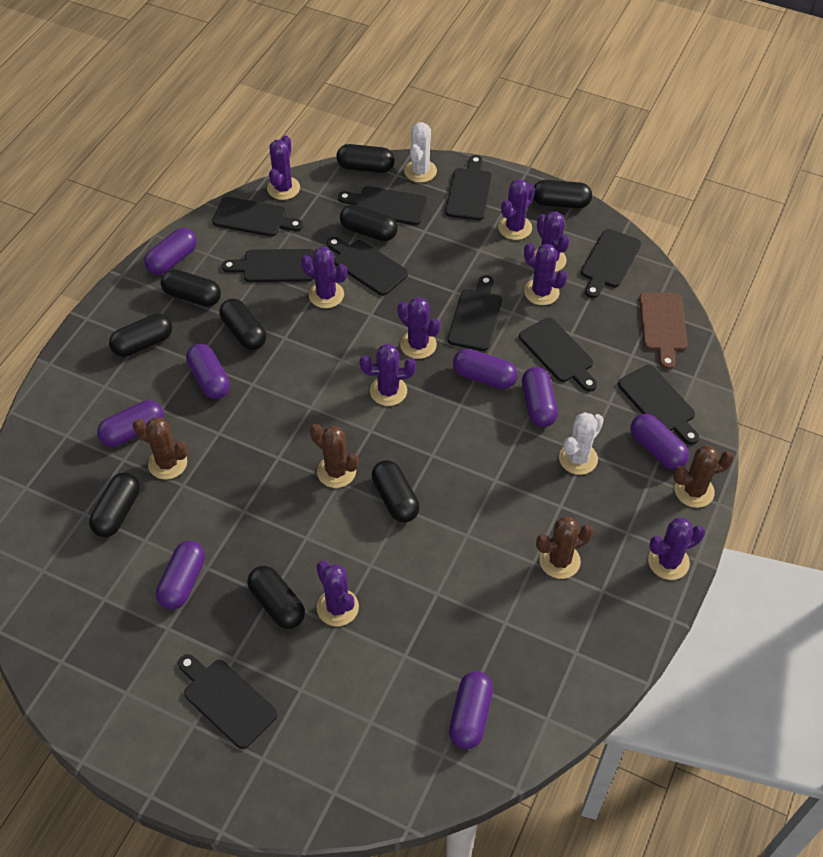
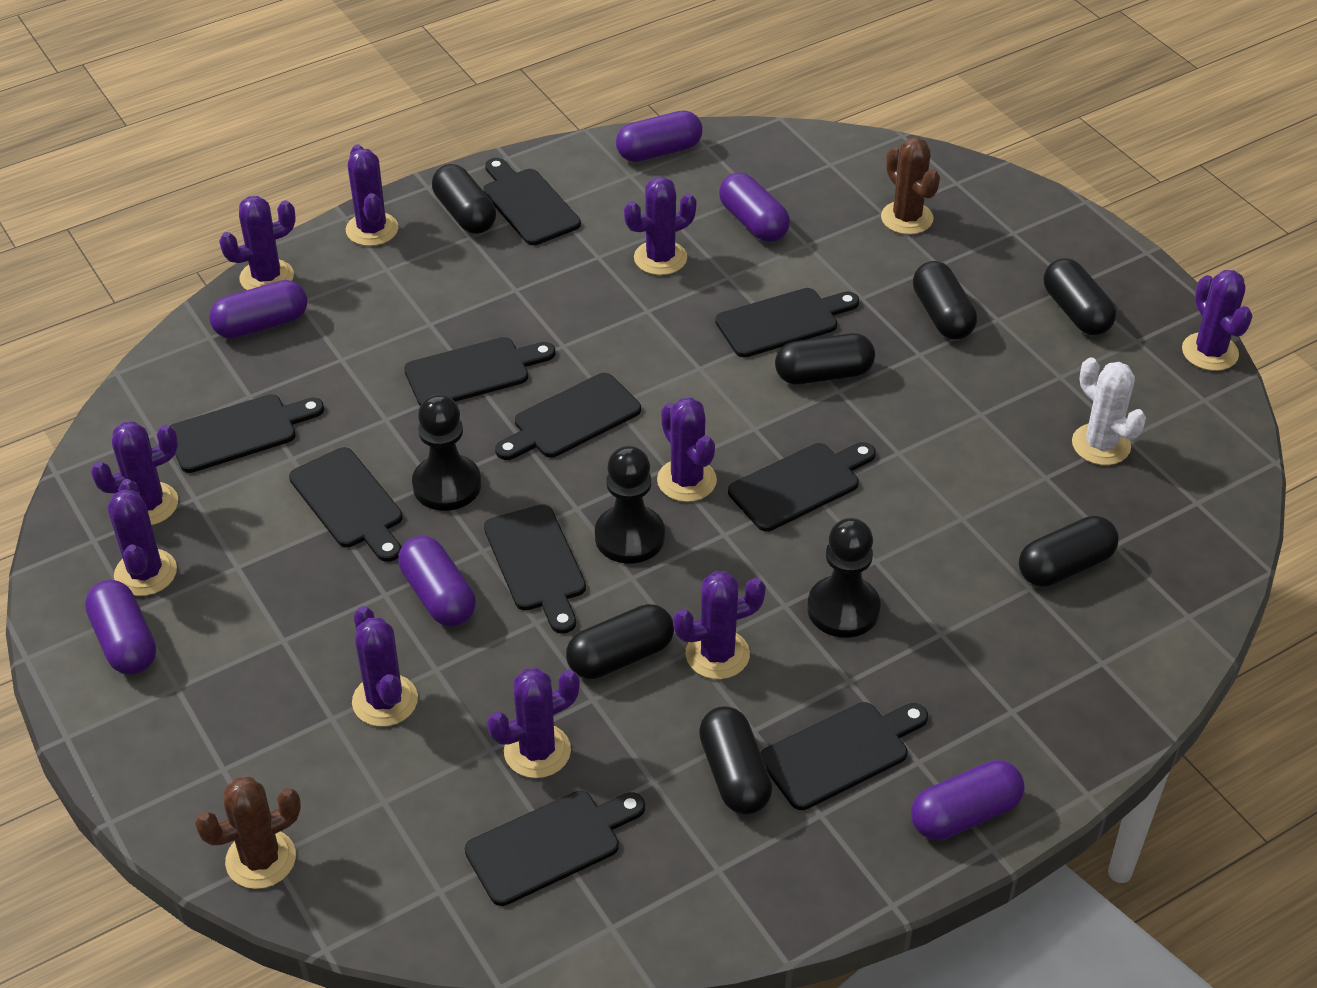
black capsule: [89,473,140,537] [109,314,172,357] [161,269,221,307] [219,299,266,350] [247,566,305,629] [336,144,395,173] [340,205,398,241] [372,460,420,523] [533,180,592,208] = 9 -> [432,164,496,234] [566,604,674,679] [699,706,772,815] [775,333,875,385] [913,261,977,340] [1019,516,1119,587] [1044,258,1116,335] = 7
black pawn: none = 0 -> [412,394,481,511] [595,446,665,564] [807,518,881,638] = 3
brown cactus: [133,417,188,479] [310,424,359,488] [536,517,594,579] [673,445,734,508] = 4 -> [195,777,301,889] [881,137,940,235] = 2
brown cutting board: [639,292,687,369] = 1 -> none = 0
purple cactus: [267,135,300,200] [301,247,347,308] [316,561,359,626] [360,344,416,406] [397,297,440,359] [498,179,535,240] [524,243,567,305] [535,212,570,272] [648,518,705,580] = 9 -> [91,421,178,525] [107,479,177,596] [219,196,296,290] [346,144,399,246] [352,606,418,727] [487,668,580,778] [624,177,697,275] [657,397,717,502] [673,571,766,679] [1182,270,1253,371] = 10
purple capsule: [97,400,164,447] [144,228,197,275] [156,541,205,610] [186,344,230,399] [449,671,493,749] [453,349,518,389] [522,367,558,427] [630,414,689,470] = 8 -> [85,580,156,675] [209,280,307,339] [398,536,476,626] [616,110,702,162] [719,173,790,242] [911,760,1025,840] = 6
white cactus: [404,122,437,183] [559,412,604,475] = 2 -> [1072,358,1146,465] = 1

